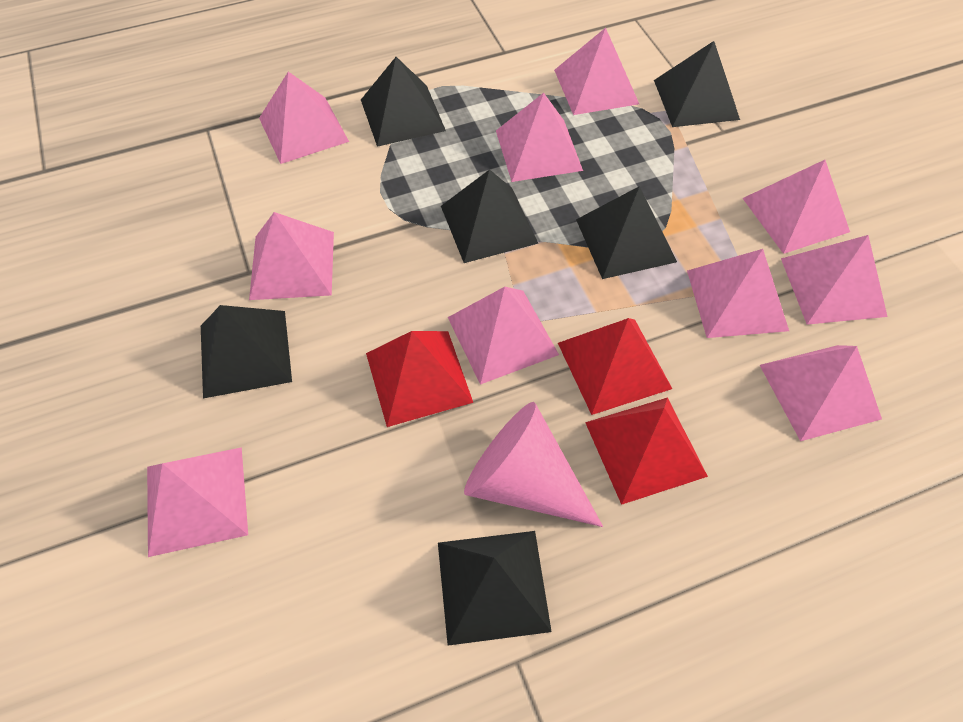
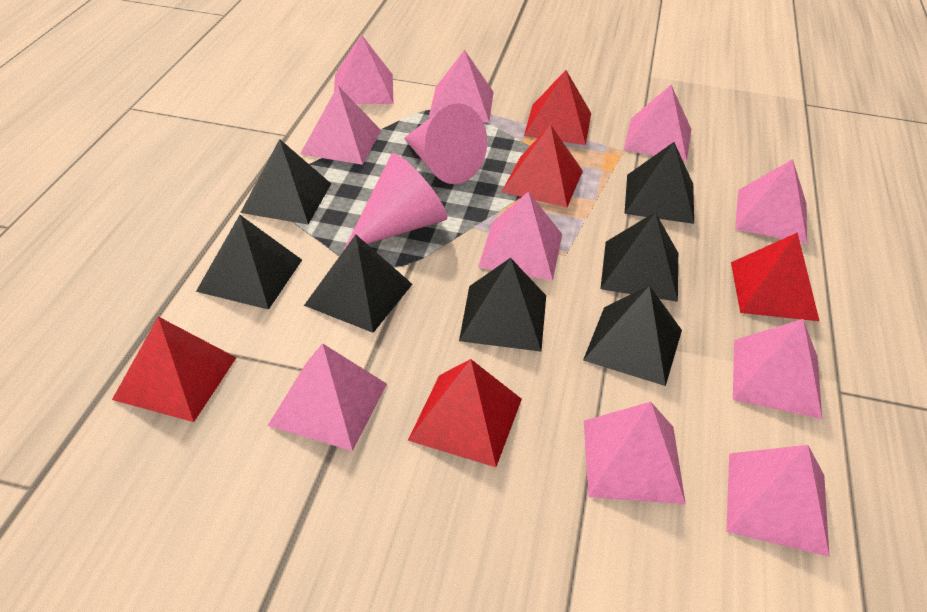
black pyramid: [201,305,292,398] [361,57,446,147] [438,531,552,646] [441,169,538,263] [576,186,677,279] [654,41,740,127] = 6 -> [196,215,302,310] [240,139,331,224] [304,234,412,333] [459,258,546,352] [583,285,682,386] [600,212,678,302] [624,142,694,224] = 7
pink cone: [464,402,603,527] = 1 -> [343,153,447,251] [404,103,487,184] = 2
red pyramid: [366,331,473,427] [558,318,672,415] [585,397,708,505] = 3 -> [112,317,237,422] [408,359,522,467] [502,124,583,208] [524,70,591,145] [731,232,819,321] = 5

